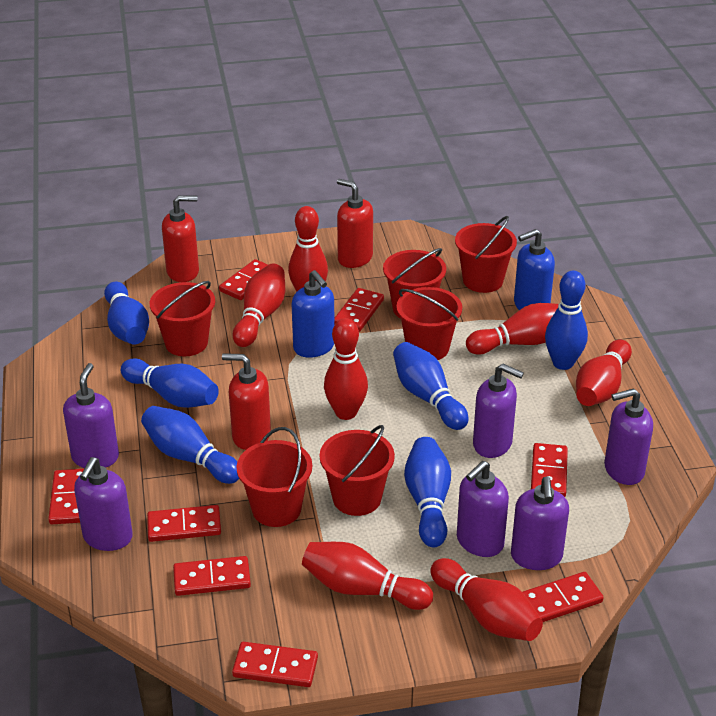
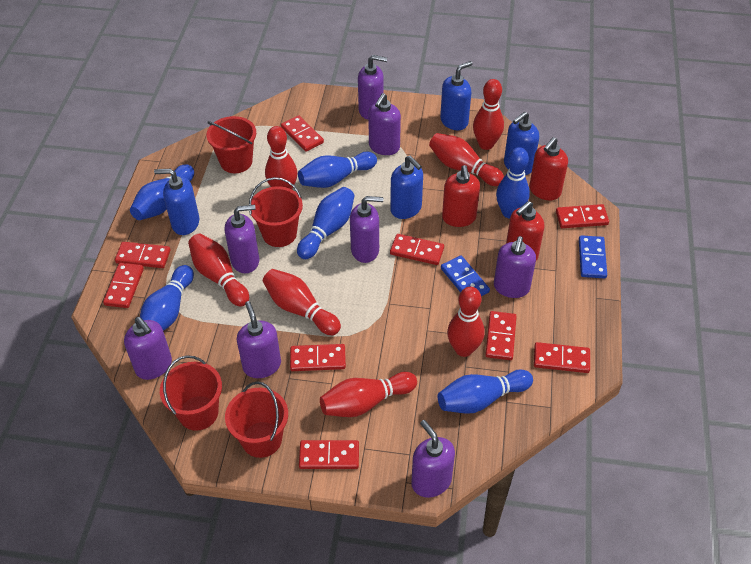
blue domino: none = 0 -> [441,256,490,296] [579,235,607,278] = 2
blue soap dispenser: [292,270,335,358] [514,229,555,310] = 2 -> [154,169,199,235] [390,155,423,219] [440,61,472,130] [504,112,539,175] = 4
purple soap dispenser: [63,363,119,468] [74,457,133,551] [457,461,509,557] [473,364,524,458] [511,476,569,570] [604,388,653,485] = 6 -> [124,317,172,380] [225,205,259,273] [237,301,281,378] [350,196,383,263] [358,55,387,120] [368,93,401,155] [411,420,455,498] [494,236,536,298] = 8
red bucket: [150,281,215,356] [236,427,312,527] [319,425,395,516] [383,248,446,318] [396,287,462,360] [455,216,517,293] = 6 -> [160,355,222,431] [206,116,256,173] [225,381,288,458] [249,177,303,247] = 4
red domino: [48,469,84,524] [147,505,221,542] [173,556,251,596] [219,259,268,300] [232,642,318,687] [334,288,384,332] [523,572,604,622] [531,443,568,497] = 8 -> [103,263,144,308] [115,242,170,268] [281,115,324,152] [290,344,346,371] [299,440,359,469] [390,234,444,265] [485,311,517,360] [534,342,590,373] [556,204,609,228] = 9

